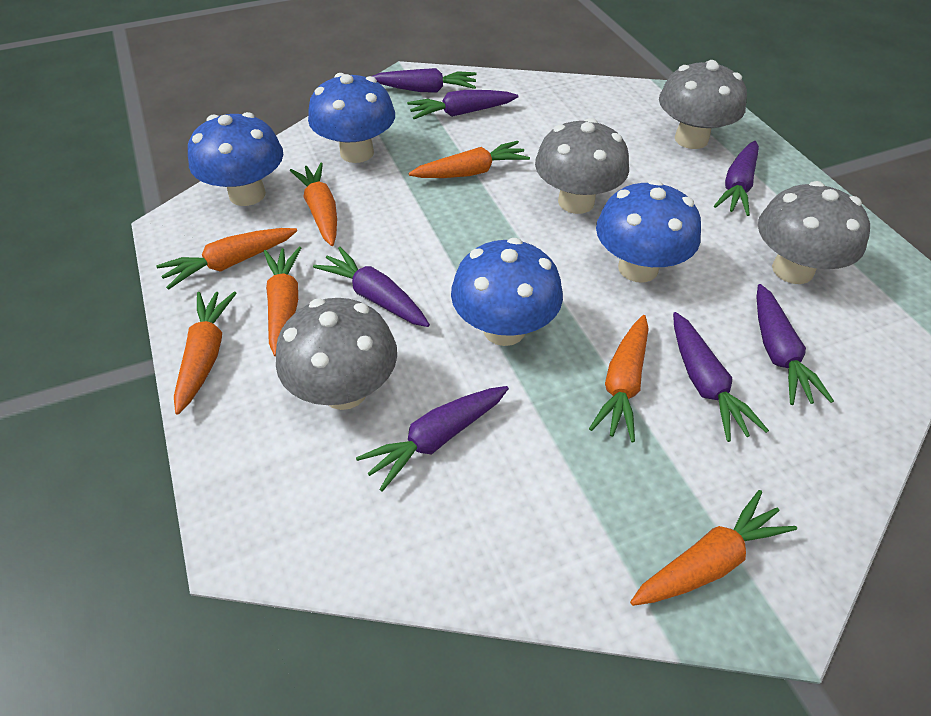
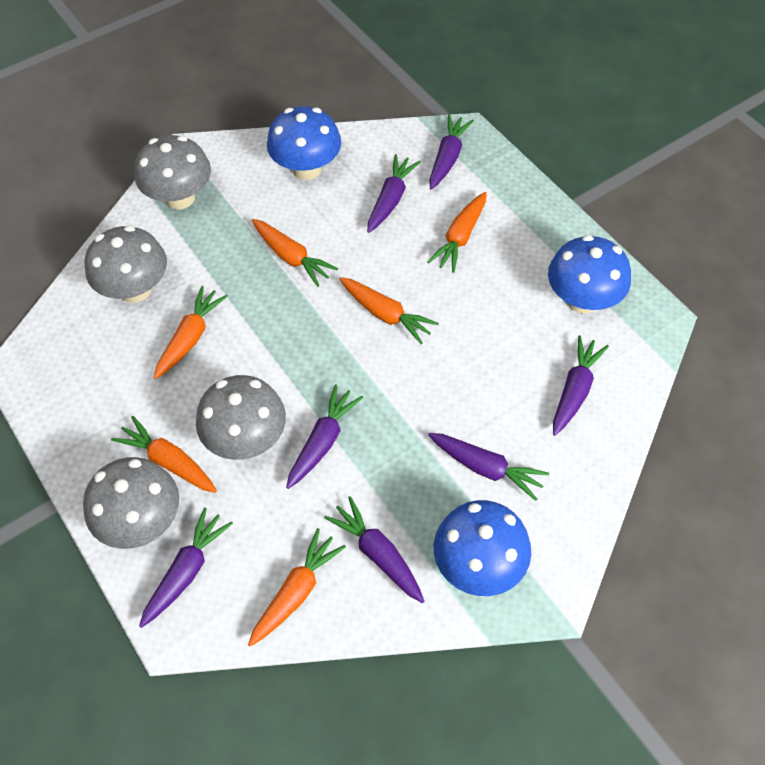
blue mushroom: [188,112,283,206] [308,73,395,163] [451,238,563,346] [596,180,701,283] = 4 -> [267,106,341,180] [434,500,531,596] [548,235,631,314] = 3
orange carrot: [156,228,297,290] [174,291,236,415] [264,247,301,357] [290,163,337,246] [409,141,530,178] [589,315,649,442] [630,490,797,606] = 7 -> [111,416,217,493] [154,286,228,379] [248,528,346,647] [252,219,338,287] [339,277,439,344] [427,192,487,273] = 6

